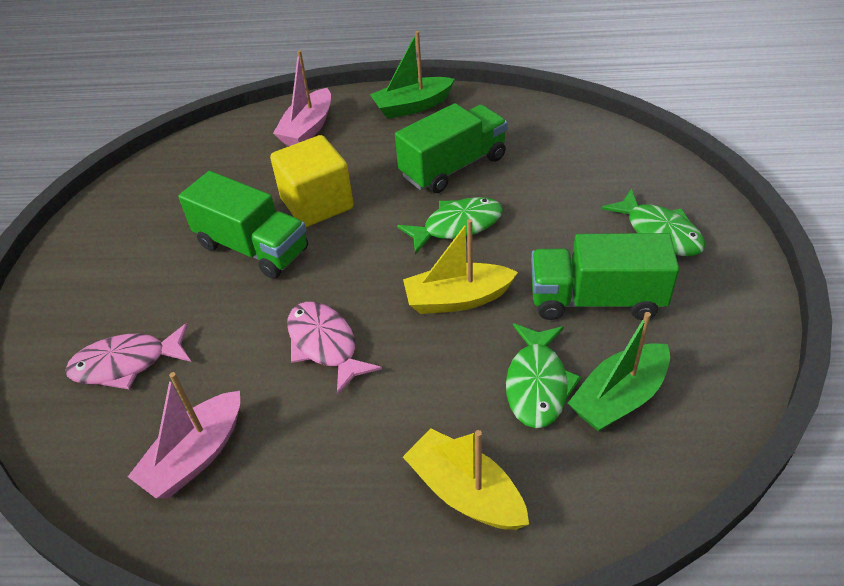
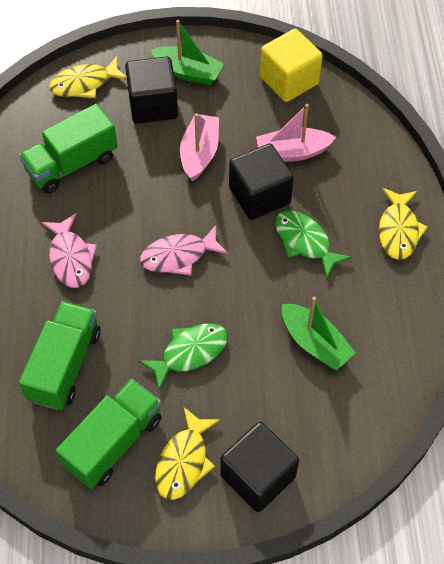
black cube: none = 0 -> [125,56,178,124] [220,422,299,512] [229,143,294,220] = 3
green fish: [397,197,503,254] [506,323,581,428] [601,188,705,256] = 3 -> [139,323,228,390] [275,211,352,279] = 2
yellow boat: [403,219,518,314] [403,428,529,530] = 2 -> none = 0
yellow fish: none = 0 -> [49,56,127,98] [155,407,220,500] [379,188,428,260] = 3

